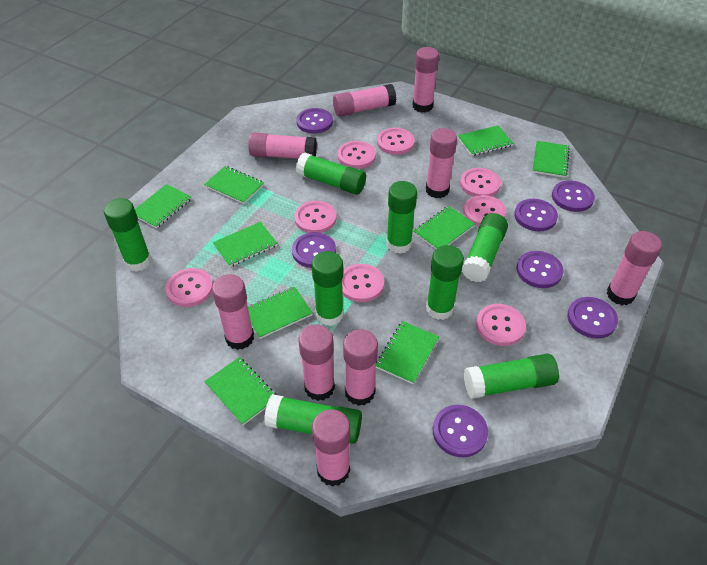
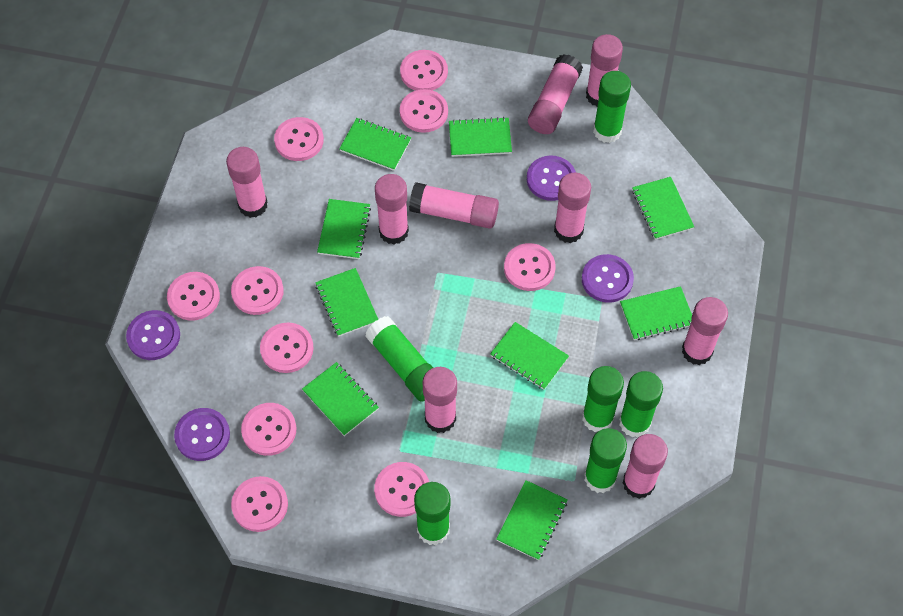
green glue stick: [104,198,152,272] [264,394,362,444] [296,152,366,195] [311,251,344,326] [386,181,417,254] [426,245,464,320] [462,213,508,282] [464,354,559,399] = 8 -> [365,316,433,402] [414,482,450,545] [582,366,624,432] [584,428,627,493] [593,71,631,143] [619,371,663,437] = 6
pink button: [165,268,213,307] [294,201,337,233] [338,141,376,169] [342,264,384,302] [377,128,415,155] [460,168,501,197] [464,195,506,226] [476,304,526,346] = 8 -> [167,272,220,321] [231,266,284,315] [231,476,288,532] [241,403,296,456] [260,322,314,373] [274,117,324,161] [374,462,429,517] [400,50,448,91] [400,89,448,133] [504,243,556,291] = 10
purple button: [292,232,336,268] [296,108,333,134] [433,405,488,457] [514,199,558,231] [517,251,563,288] [552,181,595,212] [567,297,618,339] = 7 -> [126,310,180,360] [174,408,230,461] [527,155,576,201] [582,254,634,303] = 4

